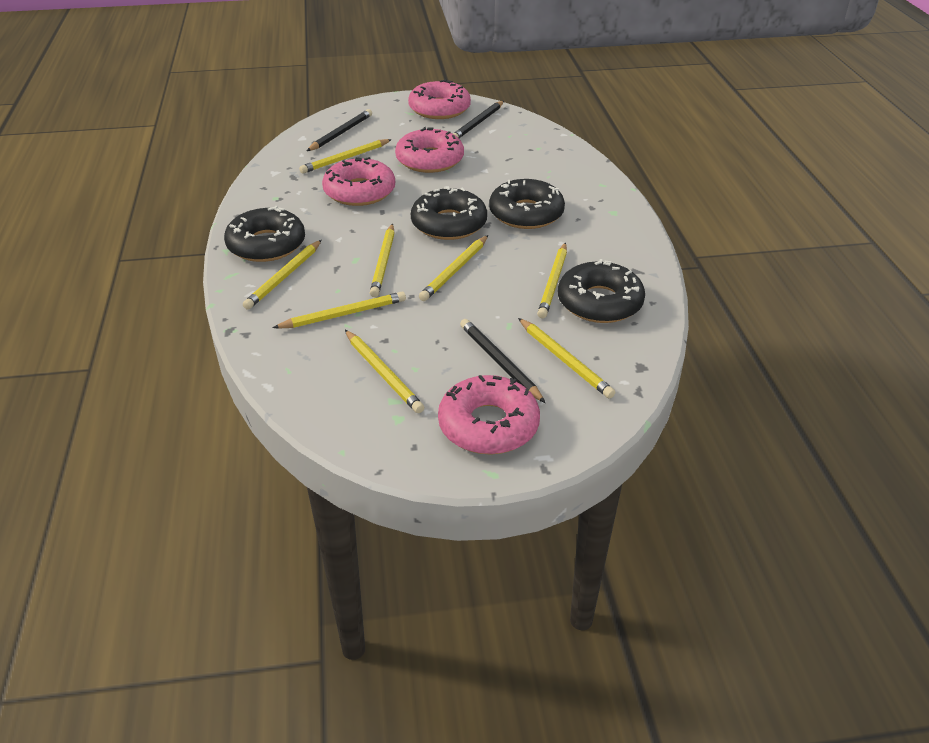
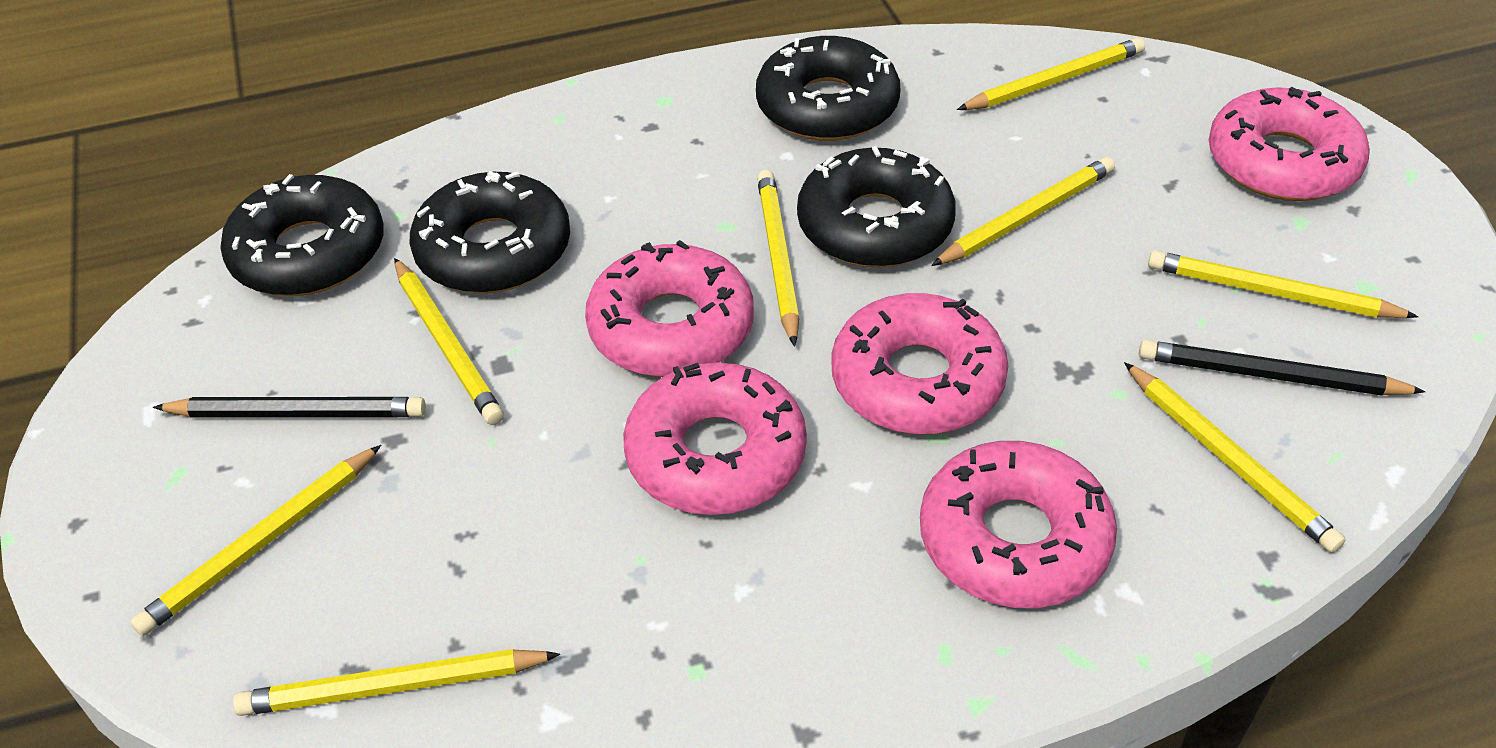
black pencil: [307,109,372,151] [453,101,504,138] [460,319,545,403] = 3 -> [153,397,426,418] [1139,340,1426,396] = 2
pink donut: [322,157,395,206] [395,127,464,173] [408,79,471,119] [438,375,540,455] = 4 -> [585,240,754,377] [623,362,807,515] [831,293,1008,434] [920,441,1117,608] [1209,87,1370,201] = 5

